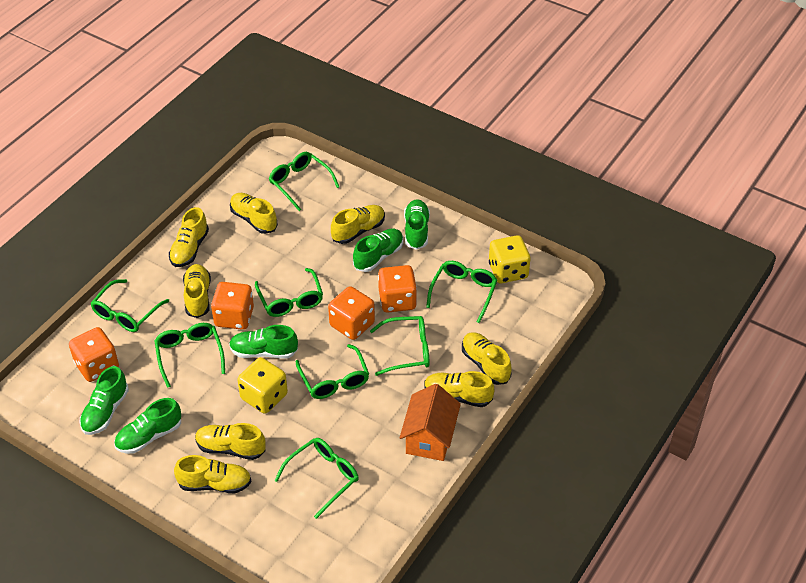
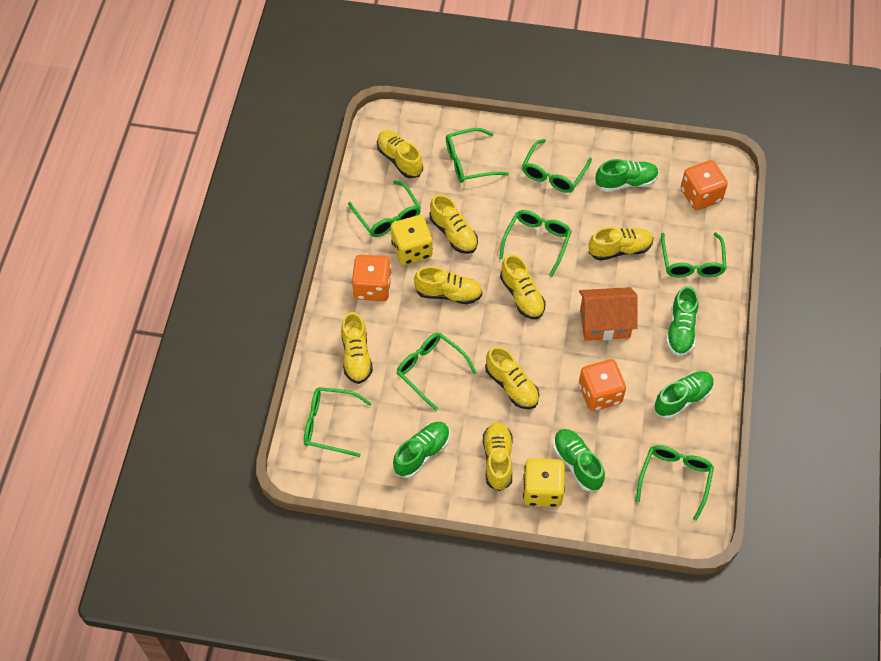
orange dice: [69,327,119,382] [211,282,254,330] [328,286,375,340] [378,265,417,313] = 4 -> [352,255,392,301] [579,359,626,411] [681,160,728,210] = 3

